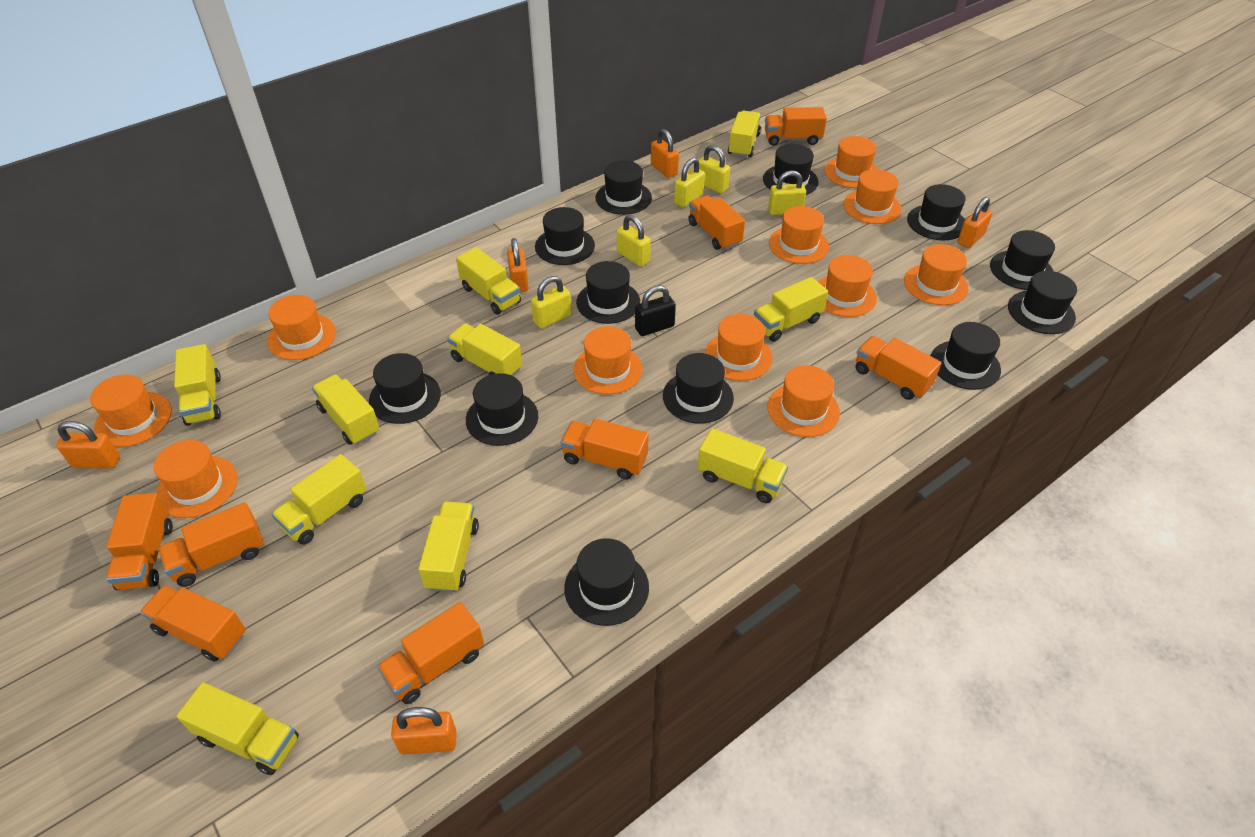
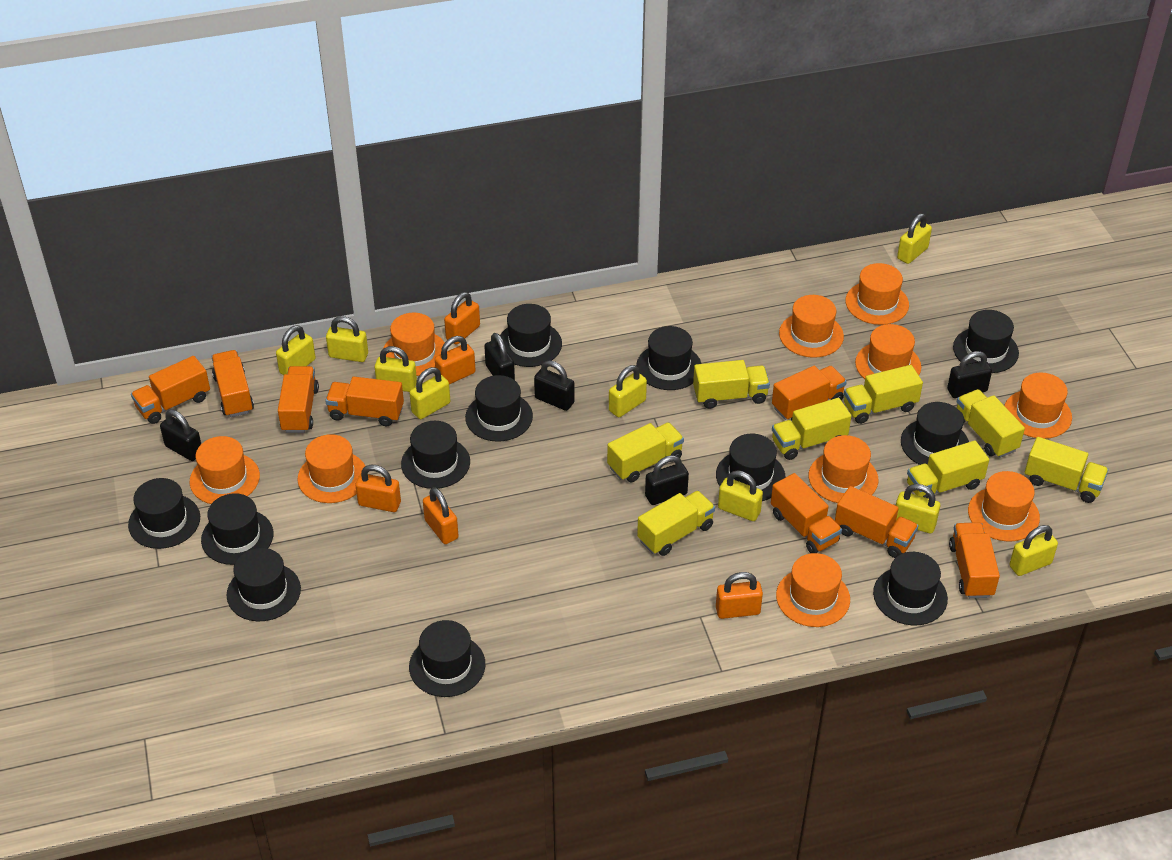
black padlock: [635,285,676,336] = 1 -> [160,409,201,461] [484,333,515,380] [534,361,575,411] [645,455,689,505] [947,351,992,398] = 5
orange hat: [90,375,172,447] [154,440,237,518] [267,295,336,360] [574,326,642,394] [705,314,773,381] [767,365,840,437] [769,206,829,264] [818,255,877,317] [824,136,878,188] [843,169,901,224] [904,244,969,305] = 11 -> [190,436,260,504] [298,434,365,503] [384,313,445,376] [776,553,850,627] [779,295,844,358] [809,435,878,503] [845,263,909,325] [855,324,921,379] [968,471,1040,542] [1004,373,1072,439] = 10
yellow padlock: [531,276,572,328] [617,215,651,267] [674,158,705,207] [698,145,730,193] [768,170,806,215] = 5 -> [276,325,316,375] [326,316,368,362] [375,346,417,392] [410,367,450,419] [609,365,647,417] [718,470,763,521] [896,484,940,534] [897,213,932,264] [1009,525,1058,576] = 9
yellow truck: [174,344,221,426] [176,682,299,775] [272,454,367,545] [312,374,380,445] [418,501,479,592] [447,323,522,376] [456,247,521,315] [698,428,788,503] [728,110,761,157] [754,277,828,342] = 10 -> [607,422,684,483] [637,491,715,556] [693,360,770,409] [772,398,851,460] [844,365,923,424] [907,441,989,498] [957,389,1025,458] [1025,437,1109,503] = 8

